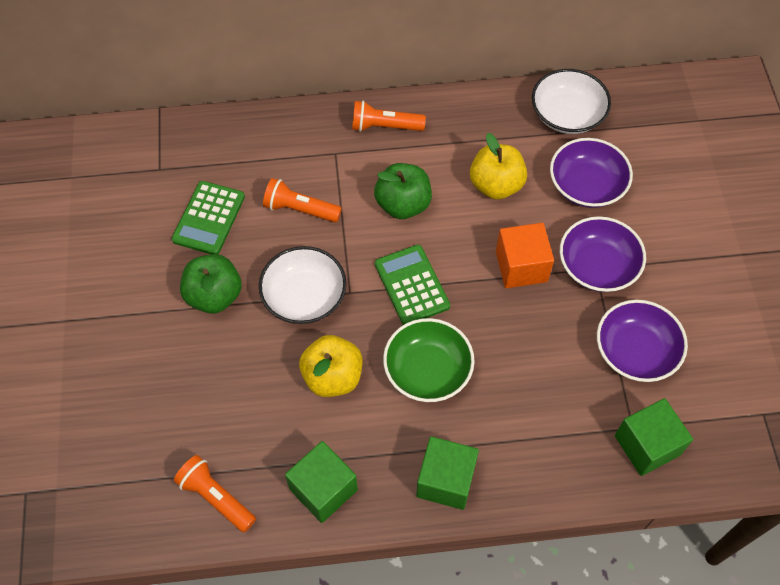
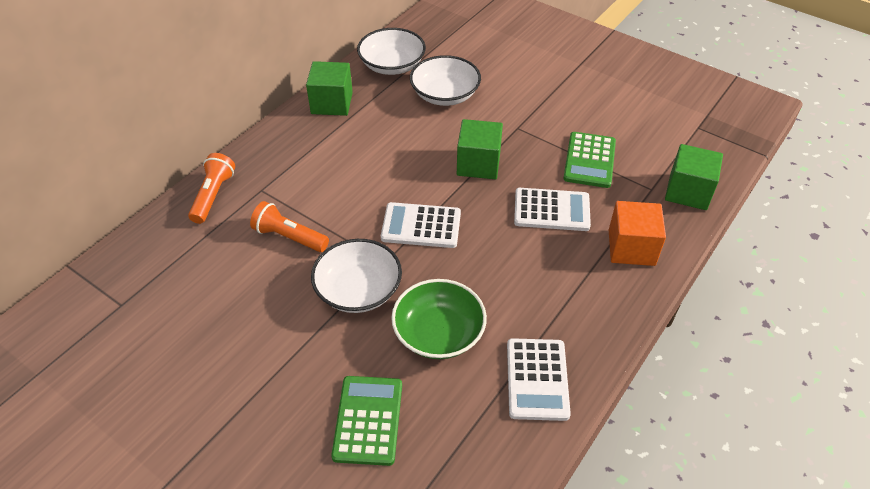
green apple: [180,254,242,314] [374,163,432,219] = 2 -> none = 0
orange flashlight: [174,455,256,532] [263,178,342,222] [352,100,426,132] = 3 -> [188,153,235,224] [250,201,329,252] = 2
purple bowl: [550,138,633,208] [560,216,646,292] [597,300,688,382] = 3 -> none = 0
white bowl: [259,246,347,324] [532,69,611,134] = 2 -> [311,239,402,313] [357,28,426,75] [410,55,481,106] = 3
white calculator: none = 0 -> [381,202,461,248] [507,338,571,421] [514,188,591,231] = 3
yellow apple: [299,335,363,397] [470,133,527,200] = 2 -> none = 0

